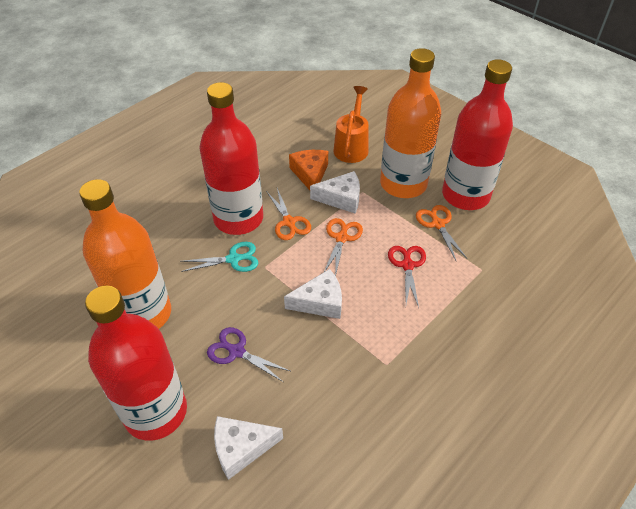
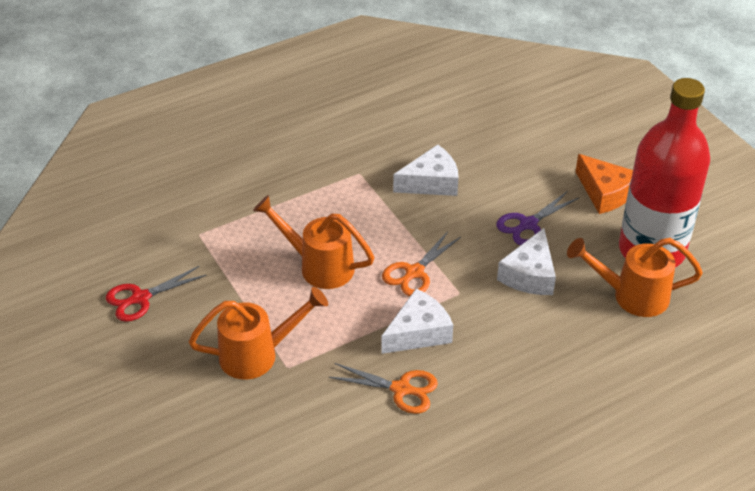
orange bottle: [79,179,171,329] [380,48,441,198] = 2 -> none = 0
orange scissors: [266,188,311,240] [324,218,363,276] [416,205,467,260] = 3 -> [329,363,438,414] [382,231,461,296] = 2
orange watering can: [333,86,368,163] = 1 -> [188,287,328,380] [253,195,374,289] [567,238,703,317] = 3
red bottle: [85,286,187,441] [199,82,263,235] [442,59,513,210] = 3 -> [619,78,710,267] = 1
turquoise scissors: [180,242,258,272] = 1 -> none = 0

